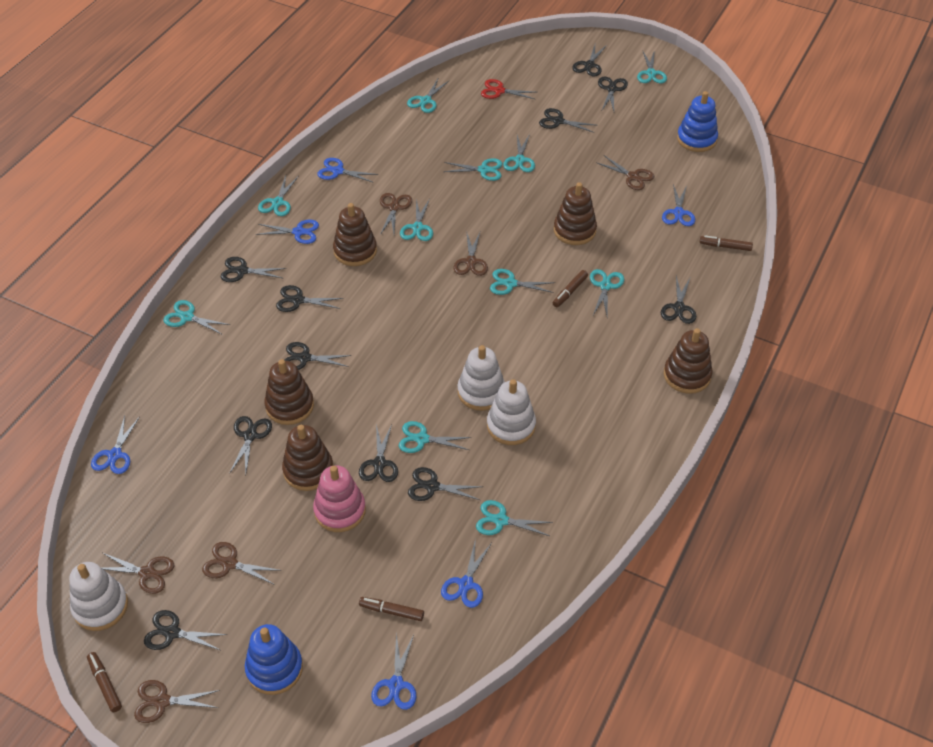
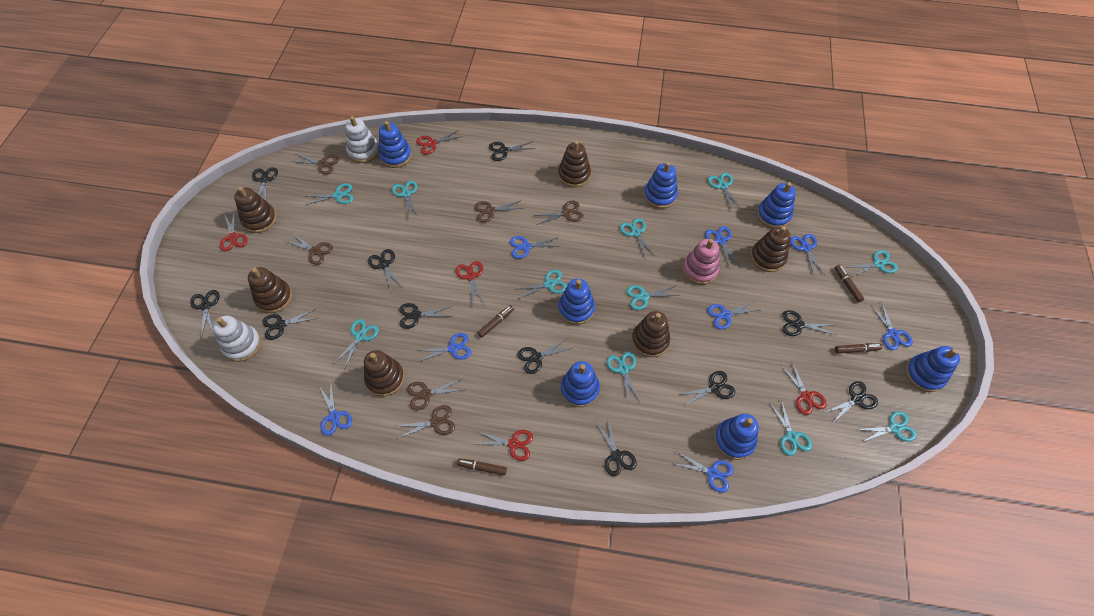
blue scissors: [91,415,140,474] [256,220,319,244] [317,158,378,183] [371,633,417,710] [441,538,492,608] [662,184,695,226] = 6 -> [319,383,352,436] [415,333,471,362] [510,236,561,259] [671,451,734,493] [705,226,740,269] [707,300,758,329] [790,234,825,275] [870,301,913,350] = 8
blue stacking toy: [245,624,303,695] [677,91,718,152] = 2 -> [379,121,412,168] [558,279,595,325] [560,361,600,407] [644,162,678,209] [714,414,759,460] [757,182,796,228] [905,346,960,392] = 7
brown stacking toy: [265,359,314,425] [282,425,333,491] [333,203,377,266] [554,182,597,245] [664,328,712,394] = 5 -> [234,187,277,233] [248,267,292,313] [364,350,405,396] [558,141,591,188] [632,311,670,357] [751,226,791,272] = 6
red scissors: [481,79,535,99] = 1 -> [220,210,247,251] [416,130,463,155] [456,261,484,306] [476,430,533,461] [781,362,827,415] = 5
white stacking toy: [69,562,128,631] [458,345,505,411] [487,379,536,445] = 3 -> [213,316,261,362] [345,116,379,163] = 2

